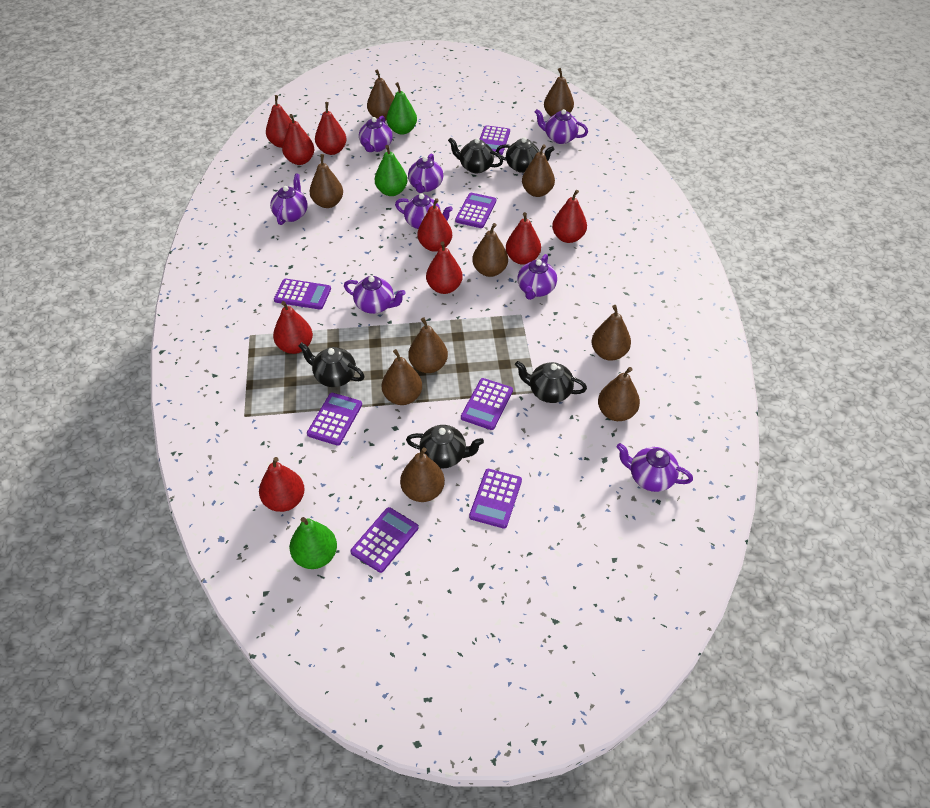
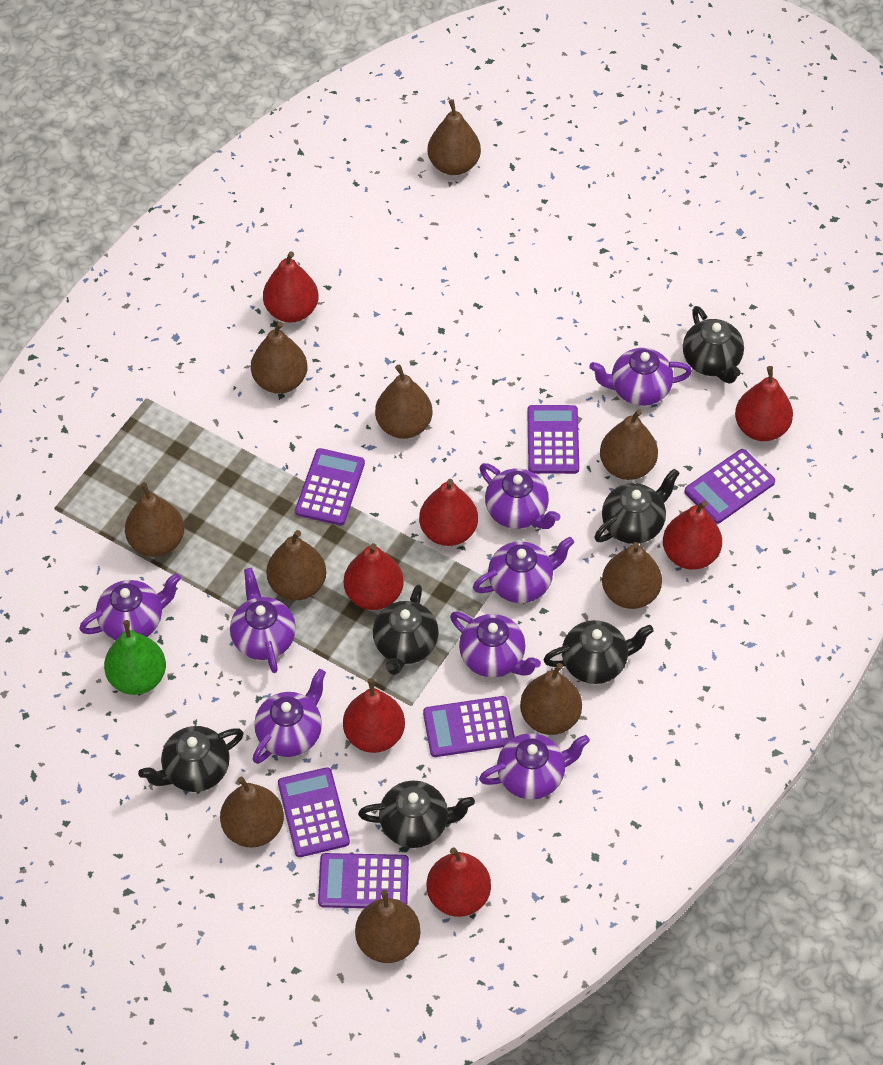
black teapot: [298,342,365,387] [406,425,484,469] [448,137,503,173] [496,137,554,173] [515,361,587,403] = 5 -> [138,726,244,792] [358,780,475,848] [373,584,439,675] [543,620,654,684] [595,469,680,544] [683,306,744,384] = 6
green pear: [289,517,337,569] [375,145,408,196] [386,82,417,135] = 3 -> [104,620,166,695] = 1
purple calculator: [274,279,331,310] [307,393,362,446] [351,507,418,573] [455,193,496,228] [461,378,513,430] [469,469,522,529] [480,125,510,155] = 7 -> [278,767,350,857] [295,448,365,525] [318,853,409,908] [423,696,515,757] [527,405,579,474] [684,449,775,524] = 6
red pear: [259,457,305,512] [266,95,292,148] [273,301,313,354] [282,114,314,165] [315,102,346,155] [417,198,452,252] [426,241,463,294] [506,212,541,265] [552,190,587,243] = 9 -> [263,251,319,323] [343,678,405,753] [344,543,404,610] [419,479,478,546] [427,847,491,917] [663,501,722,570] [735,366,793,441] = 7

